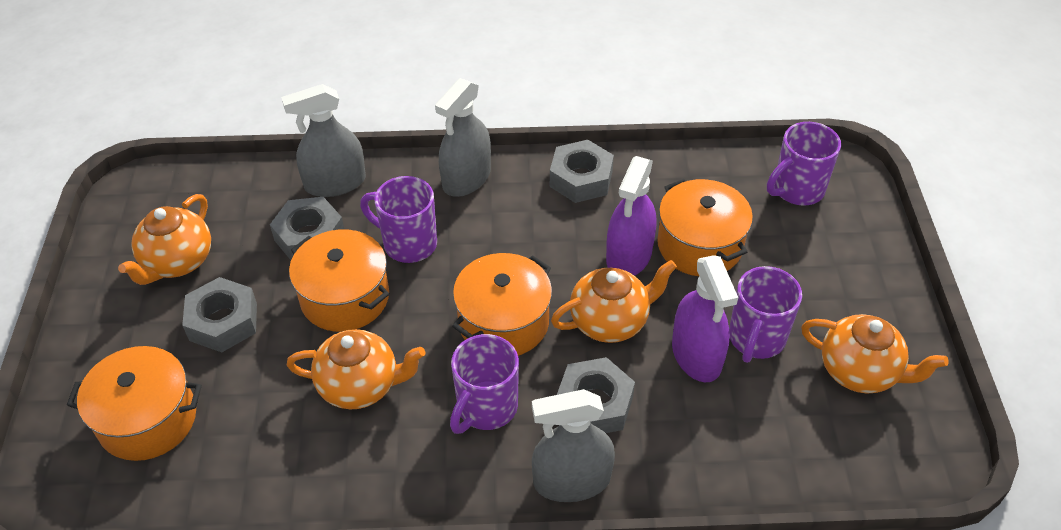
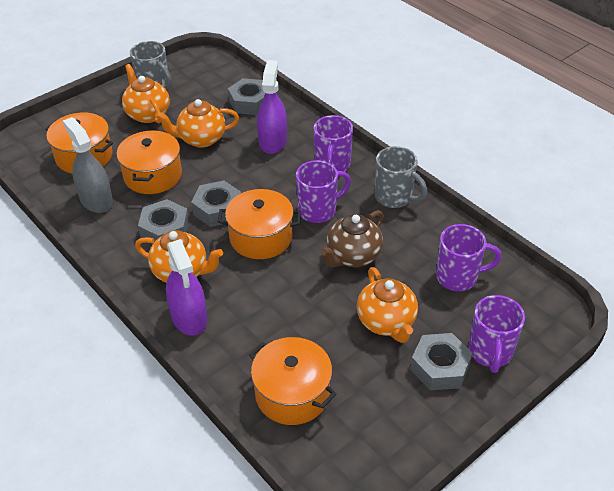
brown teapot: none = 0 -> [321,210,384,267] = 1
grey mug: none = 0 -> [130,41,172,90] [375,146,427,208] = 2
grey spray bottle: [281,84,366,197] [435,78,491,197] [532,389,615,502] = 3 -> [63,117,113,213] = 1

